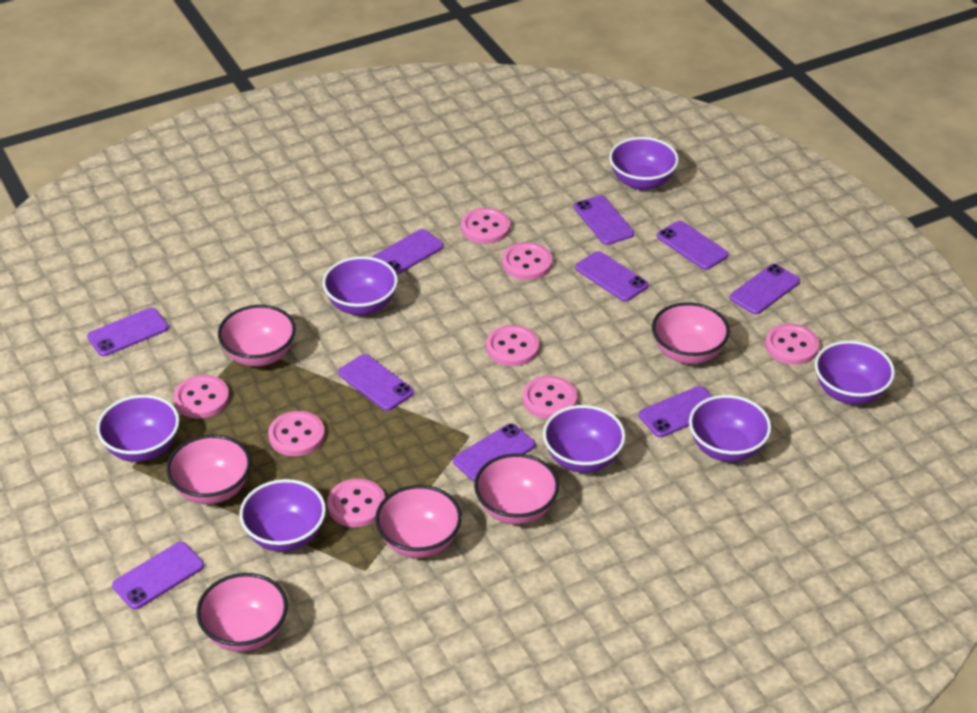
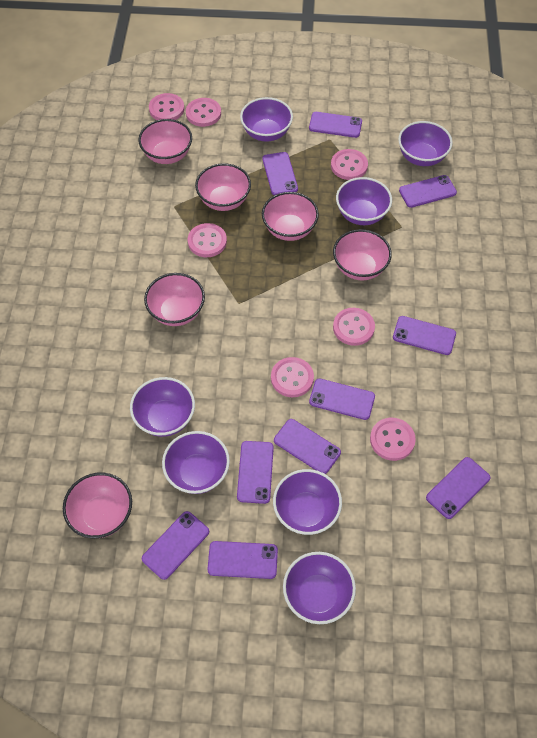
pink button: [174,375,229,418] [268,411,325,456] [327,479,385,527] [461,208,510,244] [486,325,539,366] [502,242,552,280] [522,376,577,419] [765,324,819,365] = 8 -> [149,93,184,120] [186,98,221,127] [188,223,227,257] [271,357,314,397] [331,149,368,180] [333,308,375,346] [370,418,416,461] = 7

